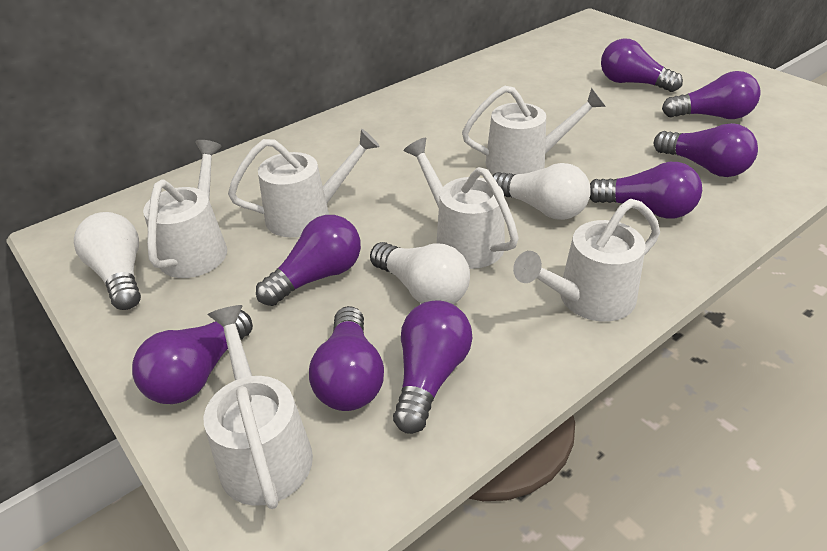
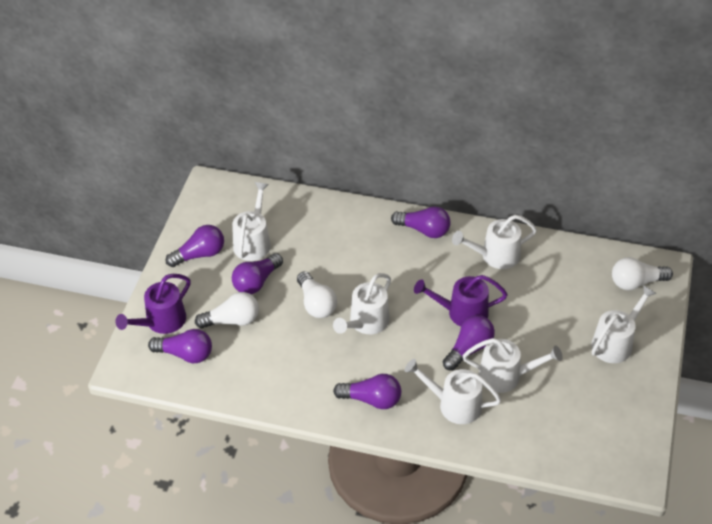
purple light bulb: [132,310,253,404] [256,215,361,306] [309,306,384,411] [393,300,472,434] [590,162,702,219] [601,38,683,92] [654,123,758,177] [662,71,761,119] = 8 -> [148,329,212,363] [166,225,224,267] [232,253,283,294] [333,374,401,409] [391,206,451,238] [443,315,495,371] = 6
purple watering can: none = 0 -> [115,274,191,334] [414,275,508,327] = 2

